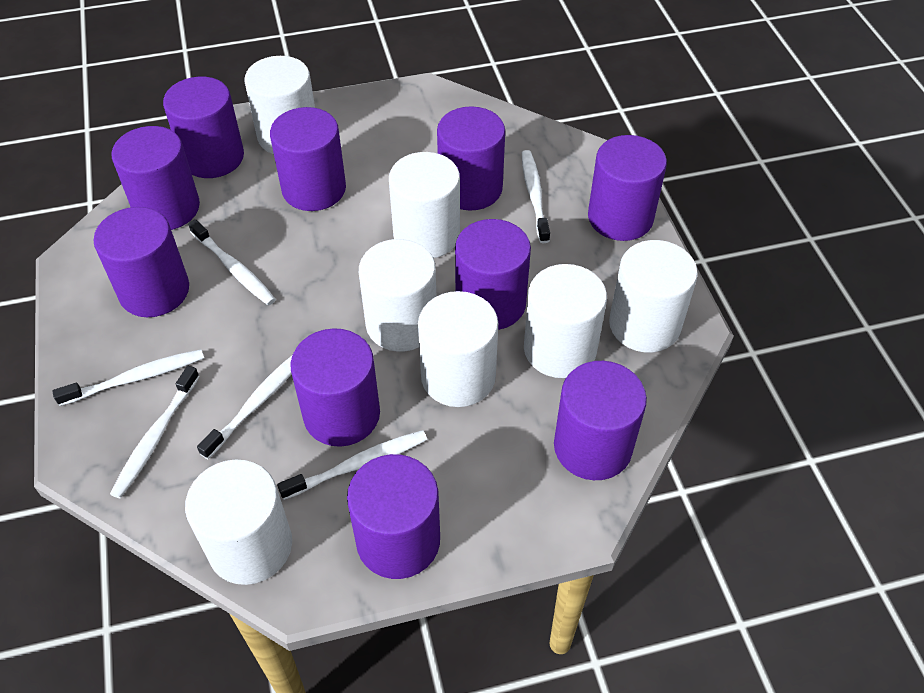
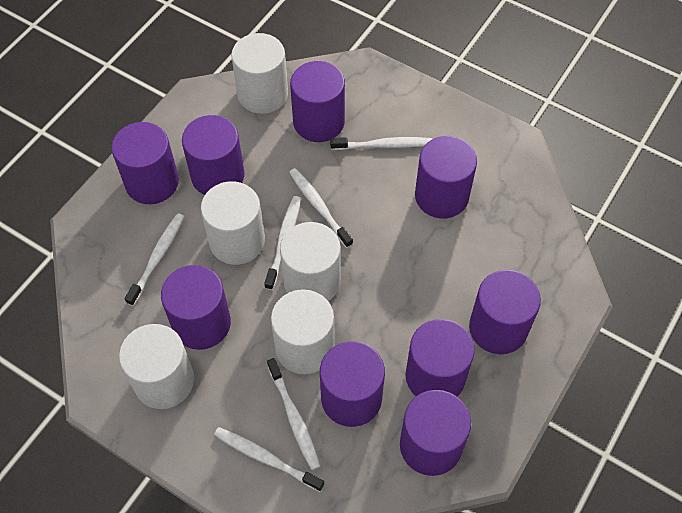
purple cylinder: [93,207,189,317] [112,126,200,230] [163,77,244,178] [270,107,346,211] [290,328,380,447] [347,454,440,579] [437,106,505,211] [455,219,531,330] [554,361,647,480] [588,135,667,241] = 10 -> [111,122,179,204] [161,265,231,350] [182,115,245,195] [290,61,345,142] [320,341,385,427] [400,390,471,476] [405,319,475,396] [415,136,477,219] [469,270,541,354] = 9
white cylinder: [185,459,292,585] [245,56,315,154] [359,239,437,352] [389,152,460,258] [418,291,498,407] [524,264,607,378] [609,240,698,353] = 7 -> [119,324,194,409] [201,181,265,265] [231,33,288,114] [271,289,335,374] [280,222,341,301] = 5

